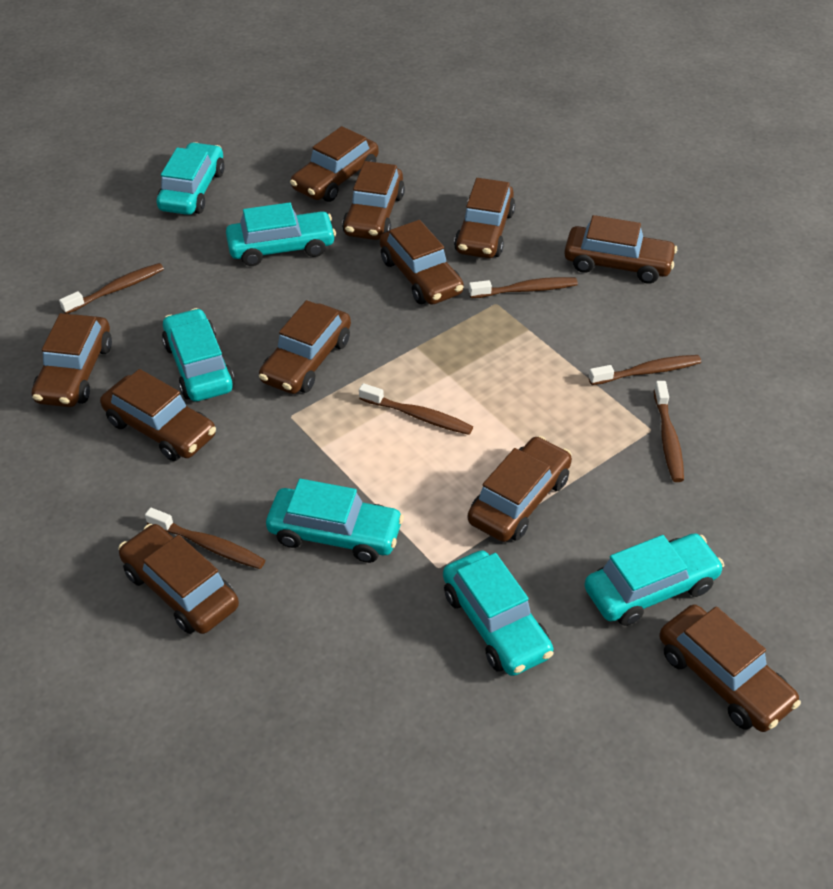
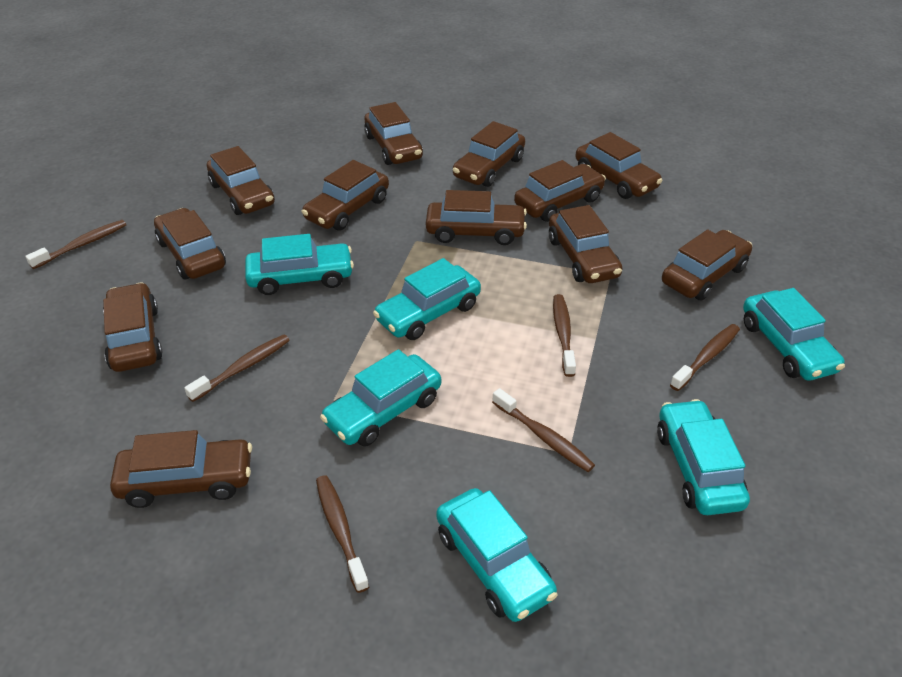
brown car: [32,313,112,407] [100,369,216,461] [118,524,239,634] [259,300,351,394] [290,126,379,202] [342,161,405,240] [380,220,464,305] [454,178,515,258] [468,436,572,542] [564,215,677,284] [659,605,801,732] = 11 -> [103,282,163,372] [110,430,252,508] [154,208,226,279] [207,146,275,215] [302,160,389,231] [364,102,423,165] [426,190,527,245] [453,121,525,187] [514,160,606,222] [549,205,622,283] [575,132,663,199] [662,229,753,301] = 12

